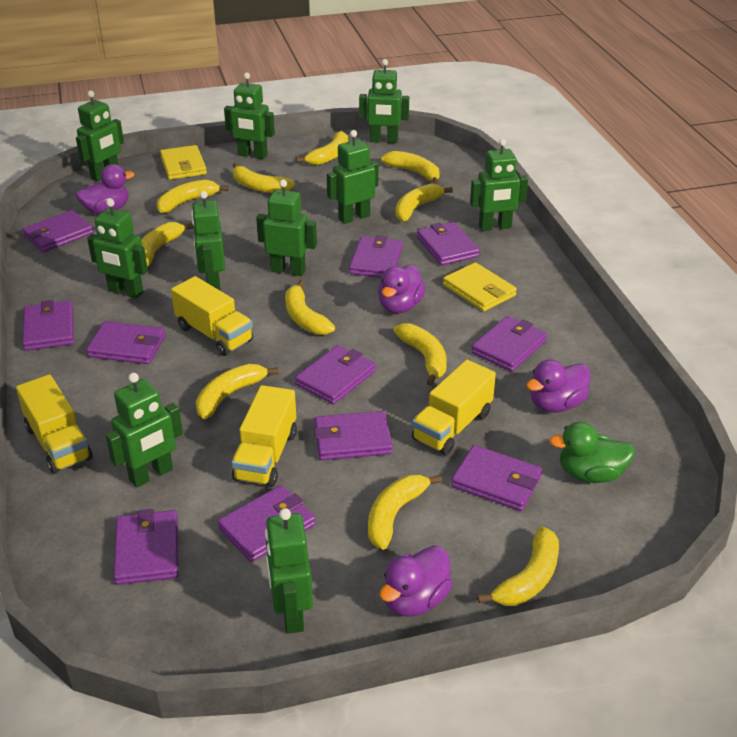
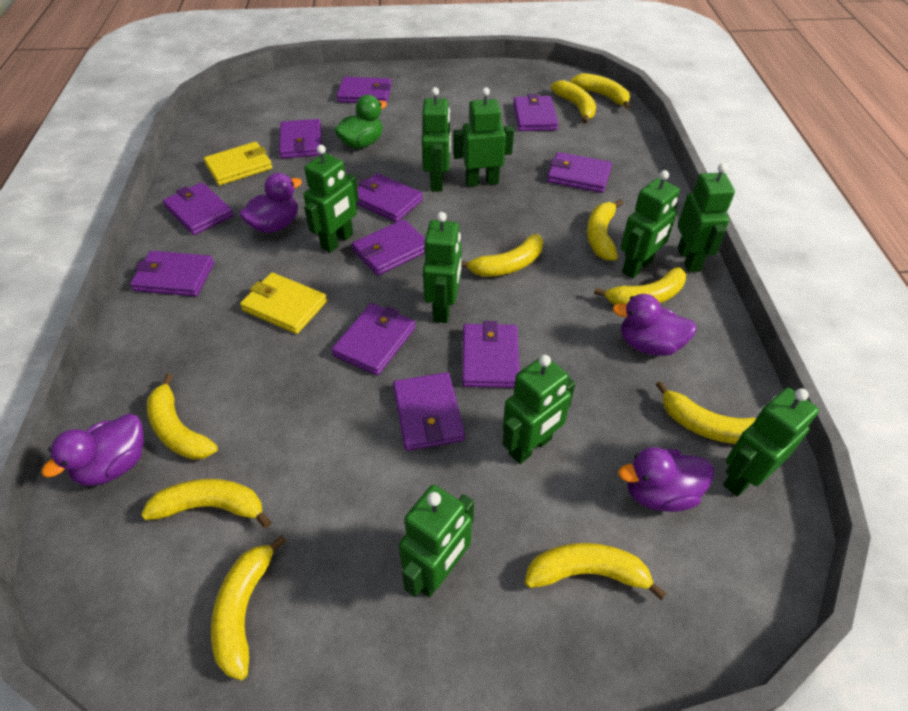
green robot: [76,91,124,182] [87,199,148,298] [106,373,183,488] [191,191,225,291] [224,73,275,159] [256,179,317,276] [265,508,313,634] [327,130,379,224] [359,59,409,143] [470,138,528,231] = 10 -> [303,145,359,253] [399,485,474,597] [422,87,451,192] [423,212,462,323] [453,87,514,187] [502,355,576,464] [621,170,680,279] [678,163,735,272] [723,388,819,497] = 9
yellow banana: [141,222,194,266] [156,180,229,213] [196,364,279,419] [232,163,295,193] [285,280,335,335] [296,131,348,165] [368,474,442,550] [381,151,440,185] [393,323,447,386] [395,184,453,222] [477,526,559,606] = 11 -> [141,479,272,528] [147,374,218,460] [211,535,287,680] [461,234,543,277] [525,543,667,600] [551,80,596,124] [570,73,630,109] [587,199,623,261] [594,267,686,305] [656,381,756,444] = 10
yellow truck: [16,374,93,474] [171,276,253,356] [231,385,297,487] [412,360,496,455] = 4 -> none = 0

